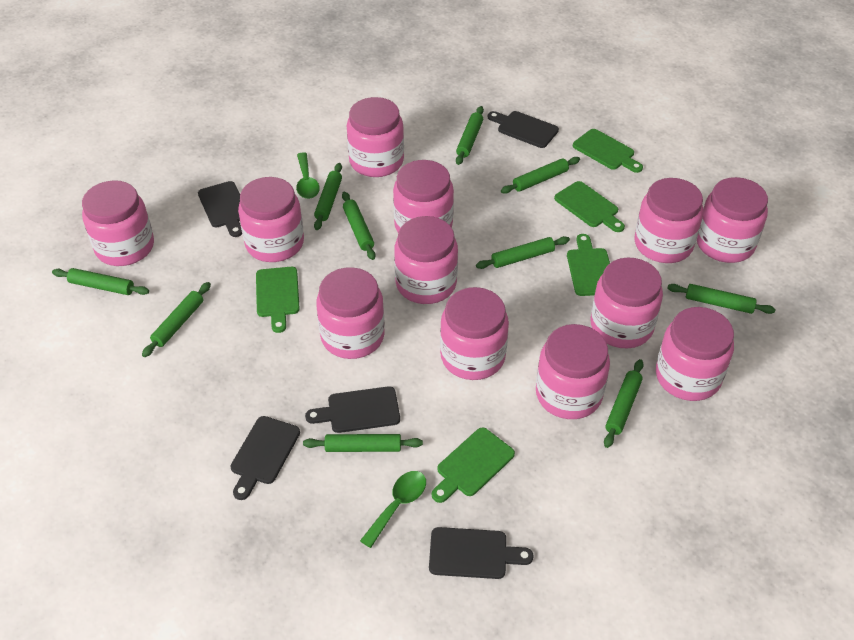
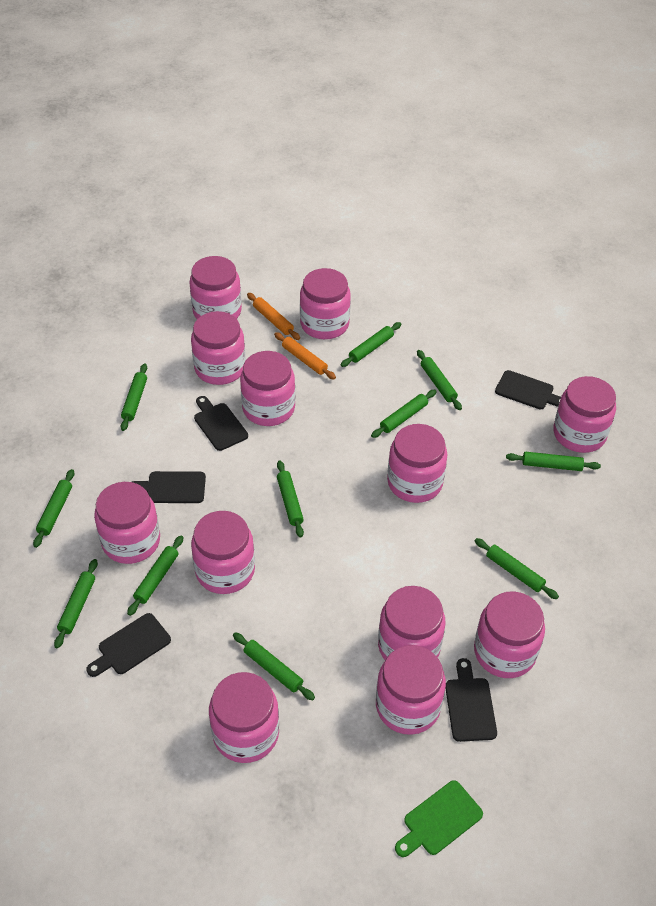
green cutting board: [256,267,300,333] [432,427,515,503] [554,181,625,232] [567,234,610,296] [573,129,643,173] = 5 -> [395,780,483,857] = 1
green rolling pin: [52,268,149,295] [142,282,211,357] [303,434,423,452] [314,163,342,230] [342,192,376,260] [456,106,484,165] [476,236,570,269] [501,157,580,194] [604,359,644,448] [667,284,776,314] = 10 -> [33,469,74,548] [54,559,98,648] [121,364,147,431] [127,535,183,616] [233,632,315,700] [277,460,304,538] [341,322,401,367] [371,390,437,438] [417,350,462,410] [475,538,559,599] [506,452,601,471] = 11
green spoon: [296,152,320,199] [360,471,426,548] = 2 -> none = 0
orange rolling pin: none = 0 -> [247,293,300,340] [274,332,336,380] = 2

